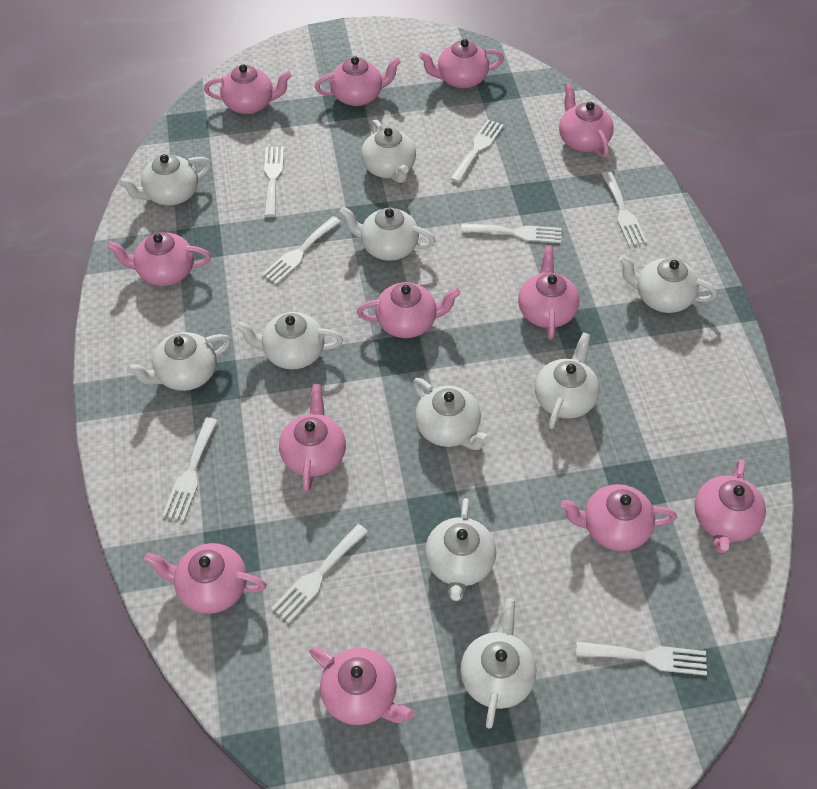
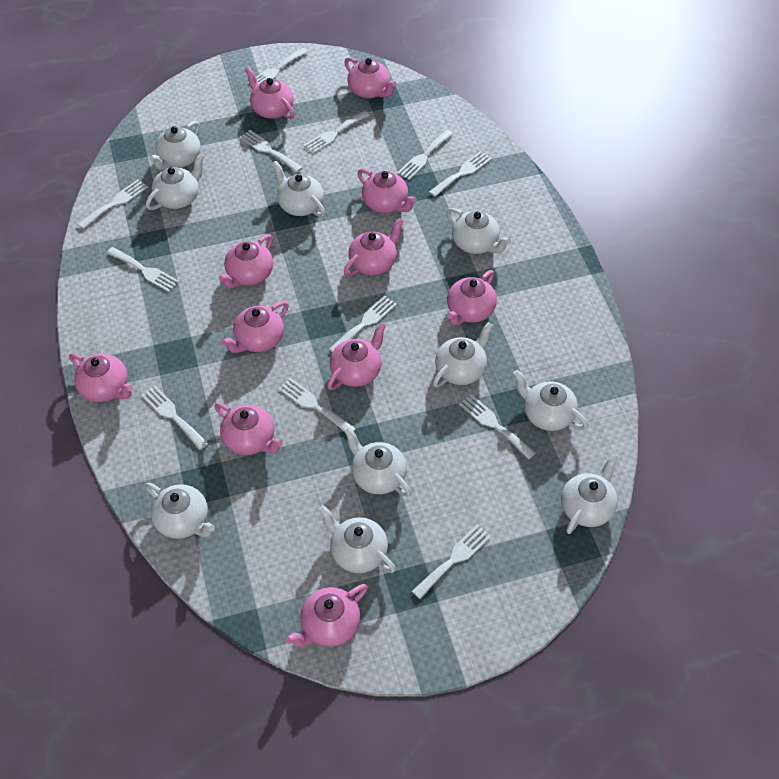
pink teapot: [107,232,211,286] [144,543,267,614] [204,64,292,114] [279,384,346,492] [310,647,414,725] [315,56,401,106] [357,282,461,338] [419,39,504,89] [518,245,580,340] [559,82,614,158] [561,484,677,551] [694,459,766,553] = 12 -> [69,353,133,402] [214,403,283,455] [219,234,273,288] [222,301,289,353] [245,67,295,119] [286,584,368,647] [327,322,386,390] [344,57,397,99] [344,218,404,276] [357,168,417,213] [447,270,497,326] = 11
white fork: [162,417,218,521] [262,216,341,285] [264,147,284,217] [271,524,368,623] [450,119,504,183] [461,224,562,243] [576,641,707,675] [602,171,647,246] = 8 -> [78,179,148,229] [107,247,179,292] [141,385,208,450] [239,130,303,173] [248,48,308,84] [278,378,356,432] [303,111,370,154] [329,295,397,352] [397,130,453,180] [412,524,491,599] [429,151,492,197] [459,394,536,460] = 12

